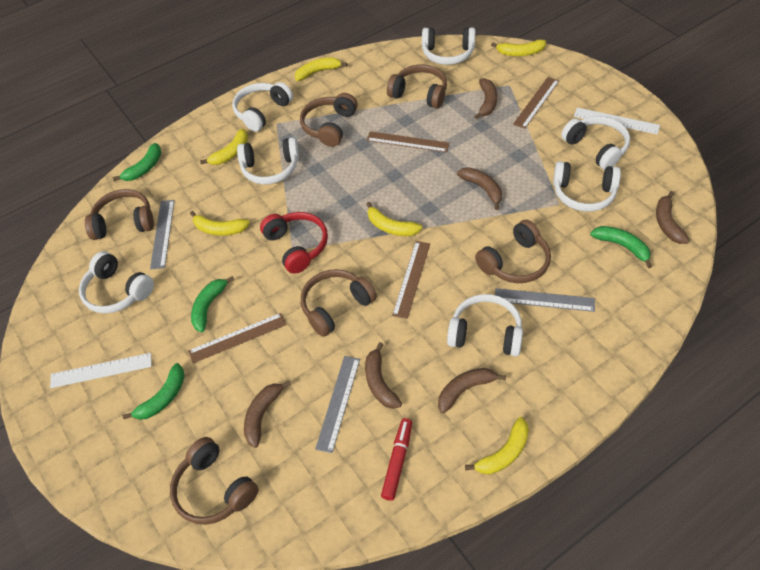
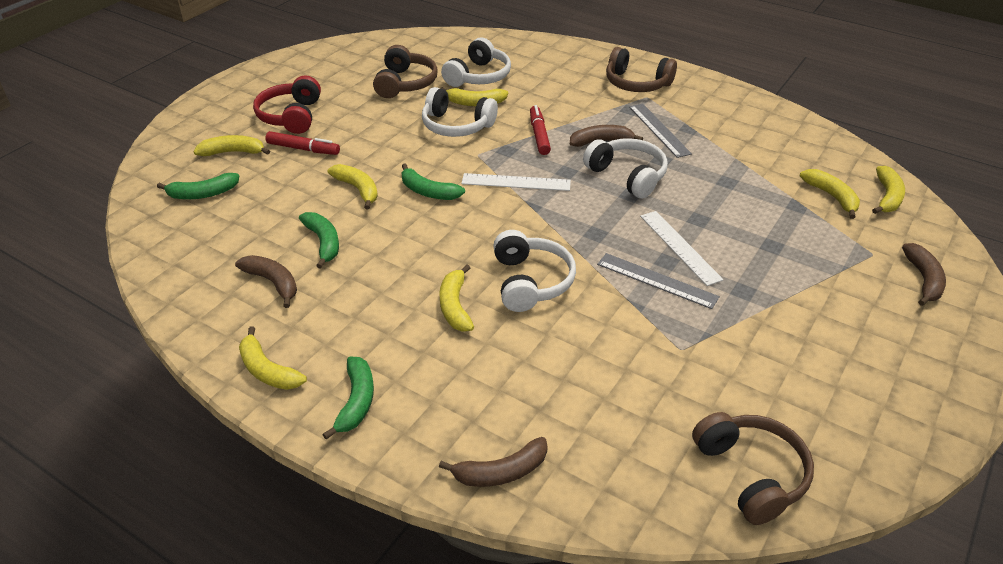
brown banana: [244,381,291,448] [365,342,402,409] [438,368,506,414] [457,168,502,210] [474,78,497,119] [656,191,690,244] = 6 -> [235,255,297,308] [439,437,548,487] [570,125,643,147] [902,243,946,306] = 4
brown headphones: [85,189,154,240] [170,437,259,525] [300,93,358,147] [301,269,377,337] [387,64,447,109] [475,220,551,283] = 6 -> [373,45,438,98] [606,47,677,92] [692,412,814,525] = 3
brown ruler: [188,313,286,363] [366,131,449,153] [392,241,430,319] [513,77,559,129] = 4 -> none = 0
grey ruler: [150,200,175,269] [315,356,360,453] [495,288,595,312] = 3 -> [597,253,720,309] [629,104,692,158] = 2
red marker: [381,418,412,501] = 1 -> [265,131,340,155] [530,105,551,155] = 2
white headphones: [79,251,154,313] [232,82,293,132] [237,137,299,184] [422,28,475,65] [447,294,523,356] [553,161,621,212] [561,116,630,170] = 7 -> [422,87,498,137] [441,37,511,87] [493,230,576,312] [583,138,668,199] = 4
yellow banana: [190,211,250,236] [200,129,248,165] [295,57,347,81] [367,202,422,236] [465,417,529,475] [491,39,546,56] = 6 -> [193,135,270,156] [239,326,307,390] [328,164,378,209] [440,87,508,106] [440,265,474,331] [800,169,860,219] [872,166,905,214] = 7

